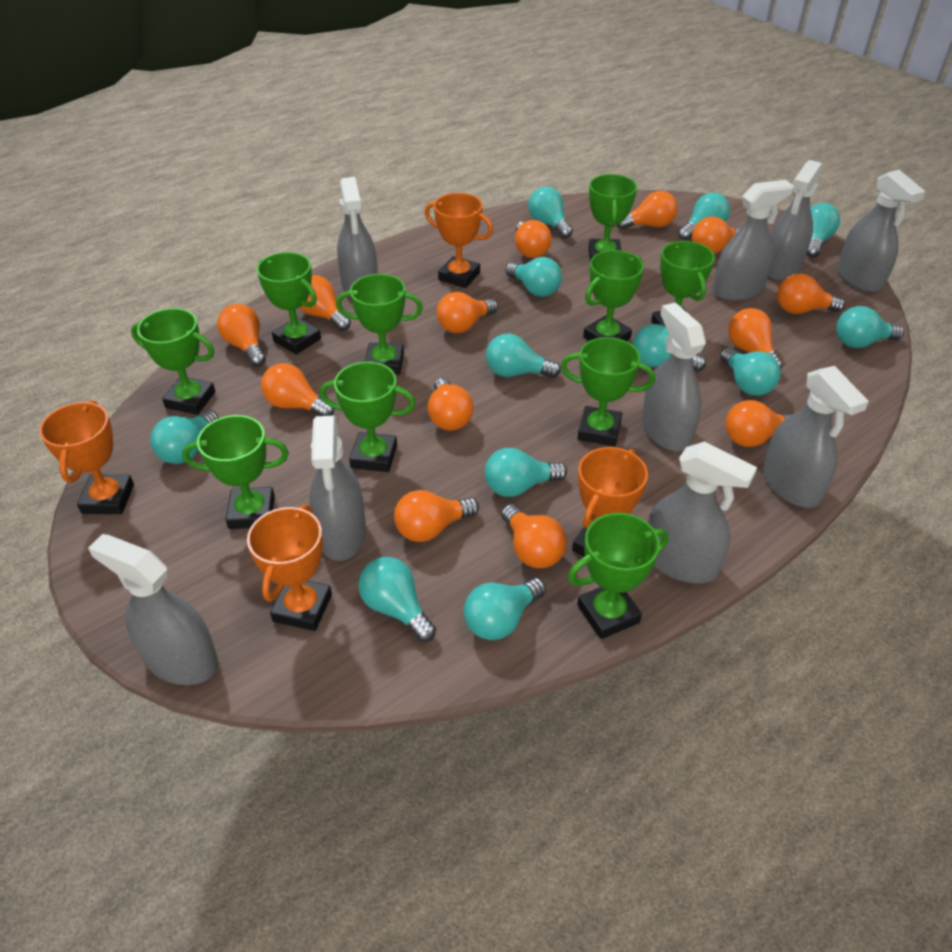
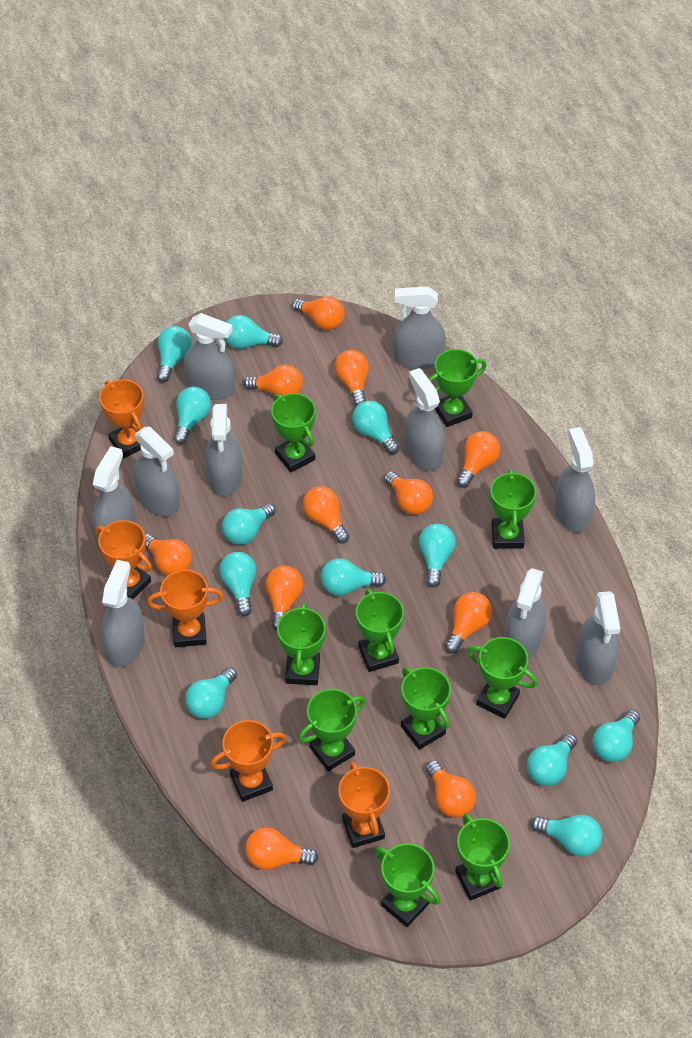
grey spray bottle: [88,534,218,685] [310,416,366,561] [337,177,378,297] [642,303,706,451] [648,442,757,583] [713,180,794,301] [763,366,869,508] [768,160,822,281] [837,170,926,292] = 9 -> [93,446,136,545] [101,560,145,667] [133,426,180,517] [184,313,235,400] [206,404,242,496] [393,286,446,369] [405,368,445,471] [504,568,546,659] [554,427,595,533] [576,591,620,686] = 10
orange light bulb: [217,304,266,366] [261,363,334,416] [299,275,351,331] [394,490,479,542] [428,378,474,431] [437,292,498,333] [501,504,566,569] [515,220,552,258] [616,191,678,229] [692,217,741,254] [725,400,793,447] [728,308,782,369] [777,273,845,314] = 13 -> [145,534,192,576] [243,365,303,396] [245,828,319,870] [266,566,303,631] [292,296,345,330] [303,486,350,544] [334,350,369,407] [384,471,433,515] [425,760,476,818] [445,592,492,653] [457,431,500,488] = 11
orange trophy: [39,400,134,514] [247,504,332,631] [425,193,493,288] [572,447,648,556] = 4 -> [96,520,152,599] [99,379,144,459] [147,570,224,647] [211,720,286,802] [338,761,390,848] = 5

